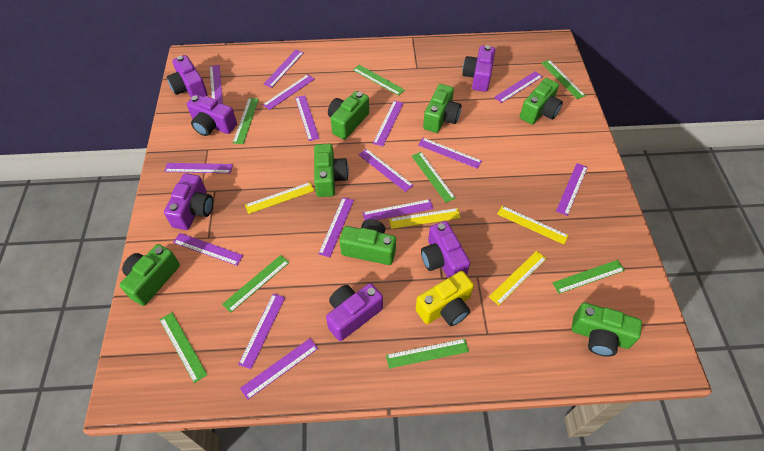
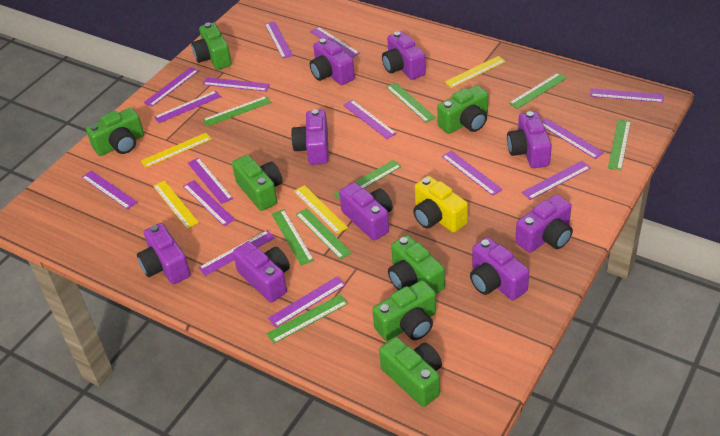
purple camera: [164,173,213,230] [167,55,208,97] [187,94,237,136] [326,283,383,341] [421,221,470,278] [462,45,495,92] = 6 -> [137,223,191,284] [233,241,290,302] [291,109,329,165] [310,38,355,85] [339,182,393,241] [382,31,426,80] [470,237,529,300] [507,111,552,168] [515,194,573,253] = 9

